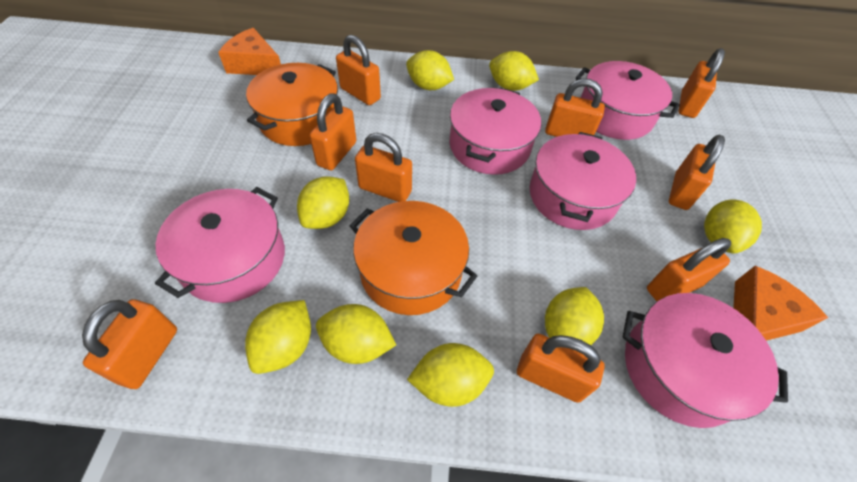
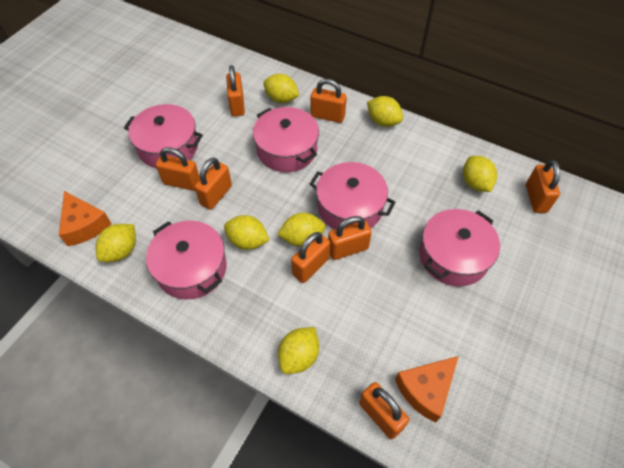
orange padlock: [82,299,177,389] [309,94,356,170] [336,35,381,105] [355,133,412,202] [517,334,605,403] [545,78,605,137] [647,238,731,301] [669,135,725,210] [678,48,725,118] = 9 -> [156,147,200,191] [195,157,232,210] [226,65,245,116] [291,232,330,283] [311,79,347,123] [328,216,372,260] [359,382,409,439] [526,160,560,213] = 8
orange pot: [246,63,338,146] [350,201,477,315] = 2 -> none = 0
yellow lemon: [245,300,311,374] [297,176,349,229] [316,304,396,364] [406,50,454,90] [407,343,494,407] [489,51,539,91] [545,287,604,345] [704,199,762,253] = 8 -> [96,224,136,262] [224,215,269,250] [263,74,300,103] [277,213,326,247] [278,327,319,374] [367,96,403,127] [463,156,497,192] = 7

